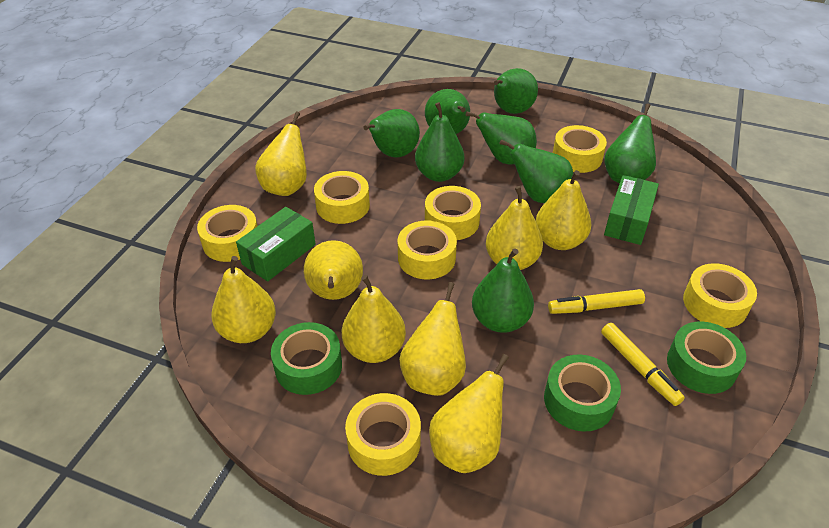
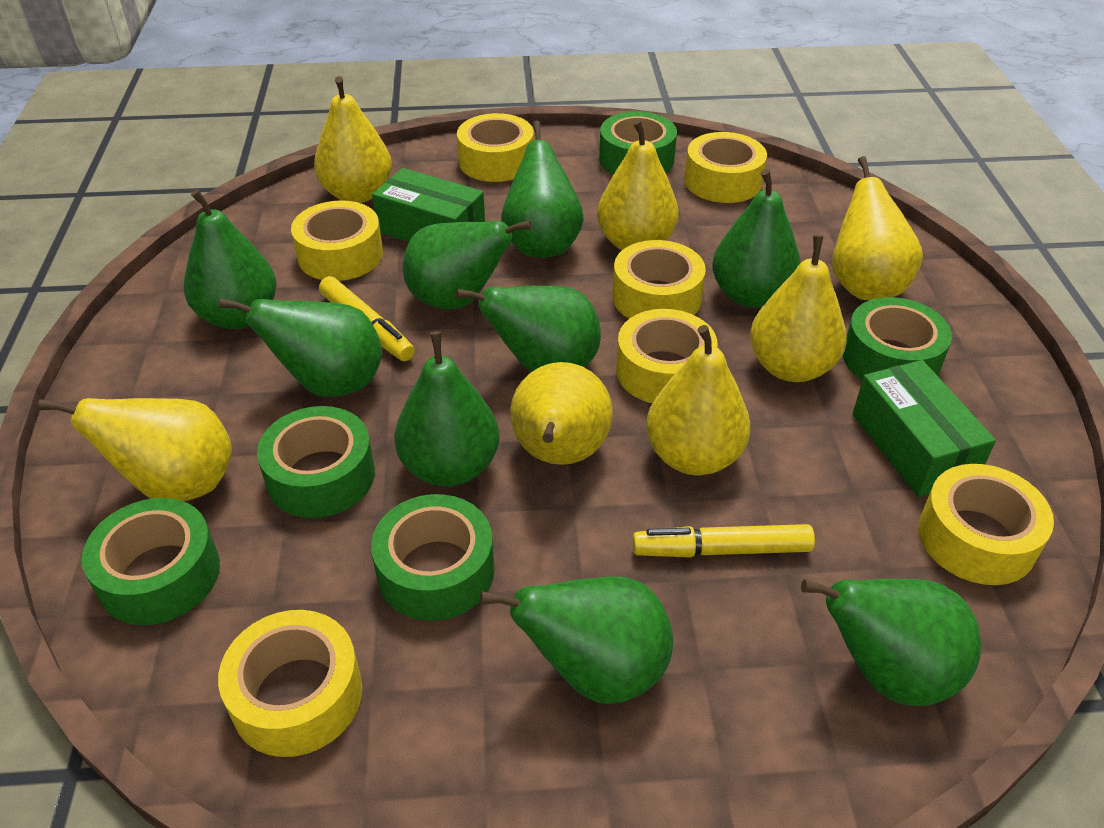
green pear: [363,109,420,158] [415,102,464,182] [425,89,470,134] [466,111,537,165] [472,248,534,333] [494,68,538,114] [499,139,574,203] [604,103,656,183] = 8 -> [184,189,277,329] [219,298,382,397] [394,331,499,487] [403,220,532,310] [456,286,601,372] [480,576,673,704] [501,120,584,258] [712,169,801,308] [801,579,981,706] = 9
green tape: [271,322,342,395] [544,355,621,431] [667,322,746,394] = 3 -> [82,498,220,625] [257,406,375,518] [371,494,494,621] [599,111,677,175] [843,297,952,381] = 5
yellow pear: [211,256,276,343] [255,112,307,196] [304,240,363,300] [342,275,406,363] [399,282,466,396] [429,354,509,473] [486,186,543,270] [536,170,592,250] = 8 -> [38,398,232,501] [314,76,392,203] [510,362,613,465] [597,120,679,250] [646,325,751,475] [750,235,847,382] [832,156,923,300] = 7

